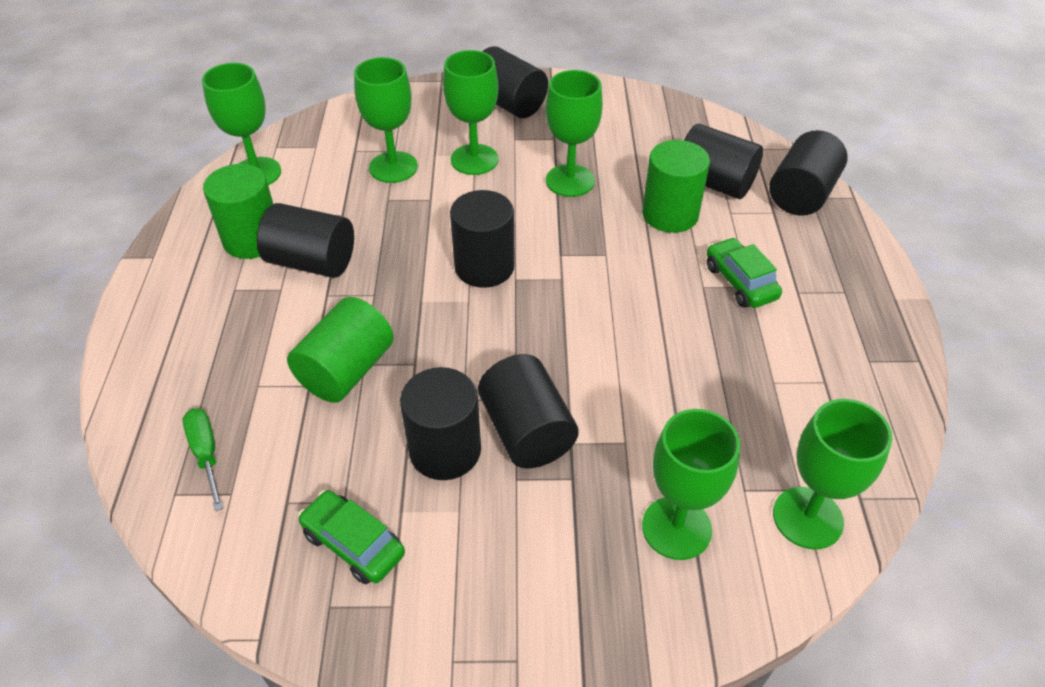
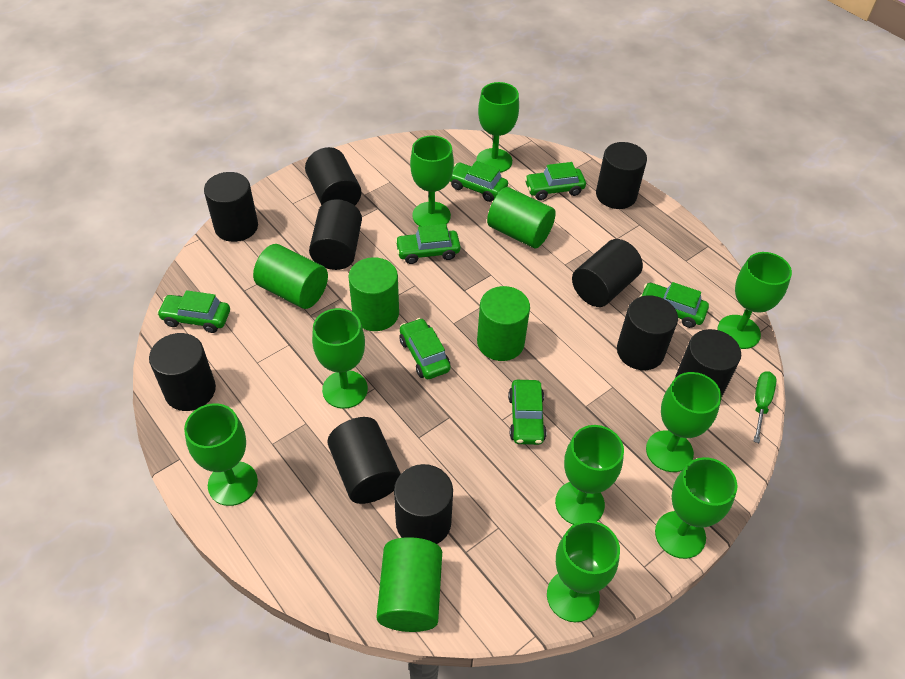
black cylinder: [257,203,354,278] [400,367,481,480] [450,190,515,288] [478,354,579,469] [482,46,548,118] [684,124,763,199] [769,130,848,216] = 7 -> [149,333,216,411] [204,172,258,242] [305,147,361,205] [309,199,362,270] [327,417,401,504] [394,464,453,544] [572,239,643,307] [596,142,647,209] [617,295,678,370] [675,329,741,398] = 10
green car: [298,490,405,584] [707,237,782,308] = 2 -> [157,290,230,333] [395,224,461,264] [399,318,450,379] [450,161,508,202] [508,380,547,445] [525,162,586,200] [640,282,709,328] = 7
green cylinder: [203,164,273,259] [287,297,394,403] [642,140,710,233] = 3 -> [253,244,328,309] [348,257,399,331] [376,537,442,632] [477,286,530,361] [487,187,556,248] = 5
green goblet: [202,63,281,185] [354,57,418,183] [443,50,499,175] [546,70,603,197] [642,409,740,560] [773,399,892,549] = 6 -> [184,403,258,506] [312,308,368,409] [410,135,454,226] [476,82,519,173] [547,520,620,622] [555,425,624,525] [646,372,721,472] [655,457,738,559] [718,252,792,349] = 9

